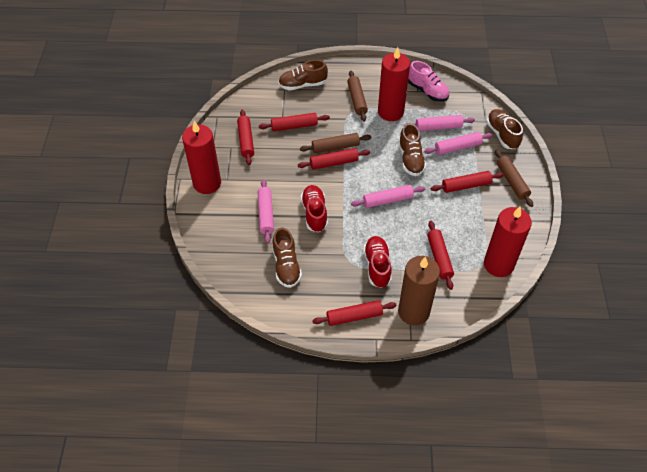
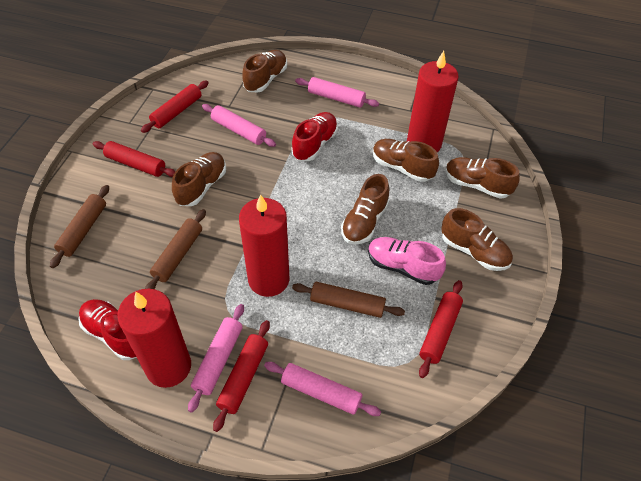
brown candle: [398,256,440,326] = 1 -> none = 0
brown shoe: [272,228,302,288] [278,60,328,91] [398,123,426,176] [486,109,523,149] = 4 -> [172,152,226,206] [242,50,287,92] [341,174,390,245] [373,139,439,182] [441,208,513,271] [445,157,520,199] = 6
red rolling pin: [237,110,254,165] [259,113,330,131] [298,148,370,170] [312,300,397,326] [427,221,454,290] [431,171,503,193] = 6 -> [93,141,176,177] [141,80,208,133] [213,320,270,432] [419,280,463,378] = 4

